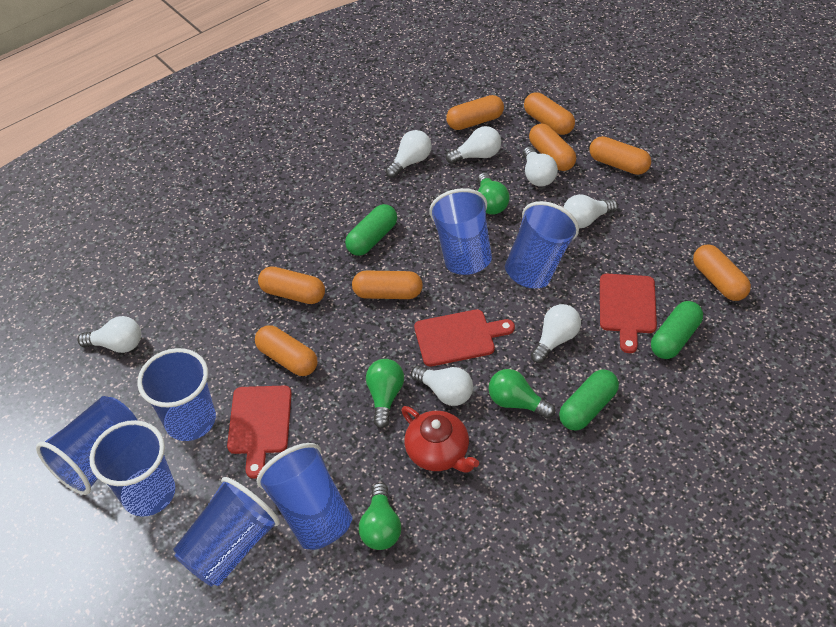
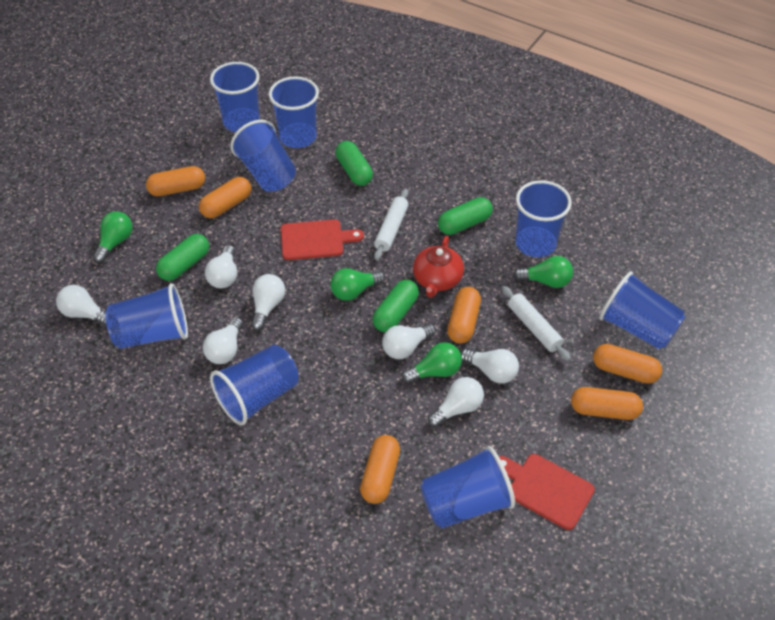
blue cup: [36,396,138,495] [89,420,175,517] [137,348,216,441] [173,477,280,587] [257,443,353,550] [429,188,492,275] [505,201,579,288] = 7 -> [105,283,188,349] [210,62,260,132] [210,345,299,425] [230,120,296,192] [269,76,319,148] [421,446,515,529] [515,180,572,257] [599,271,685,350] = 8
green capsule: [345,204,397,256] [559,369,619,431] [651,301,703,359] = 3 -> [156,234,209,281] [336,141,373,186] [373,280,419,332] [438,197,493,235] = 4
orange capsule: [255,325,317,376] [258,266,325,304] [352,271,423,299] [446,95,504,130] [524,92,575,135] [529,124,576,171] [589,136,651,175] [693,244,751,301] = 8 -> [146,166,205,196] [199,177,251,218] [360,435,400,504] [447,287,481,344] [571,387,643,420] [593,344,662,384] = 6
red cutting board: [227,386,292,479] [414,309,515,367] [600,274,657,353] = 3 -> [281,219,364,260] [499,454,595,530] = 2
white rolling pin: none = 0 -> [374,189,409,260] [502,286,571,361] = 2

